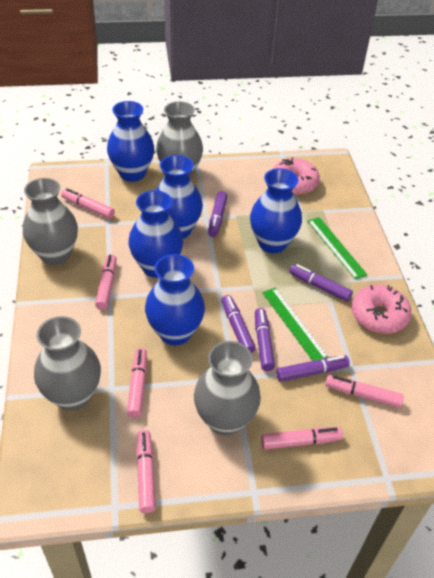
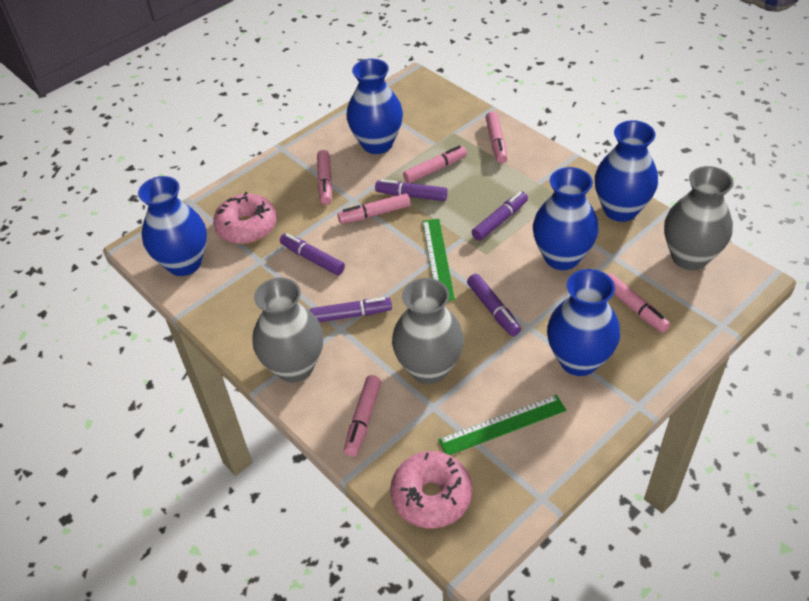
grey vase: [23,178,78,265] [34,316,101,411] [156,101,203,178] [194,341,261,436] = 4 -> [253,277,324,382] [392,278,464,384] [664,166,734,270] = 3

